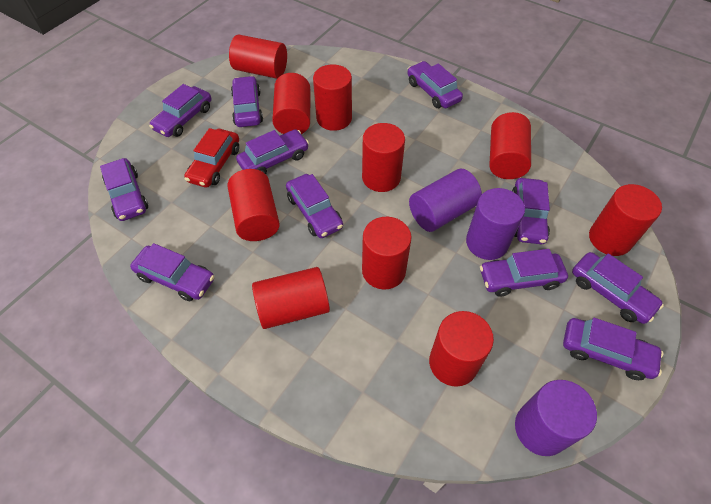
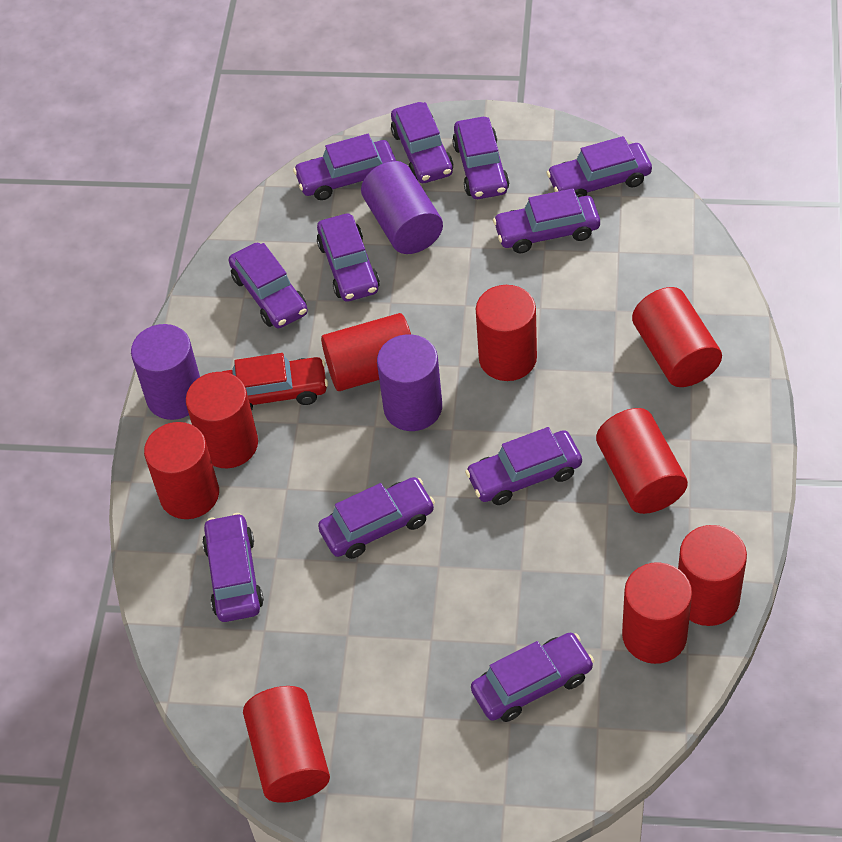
red cylinder: [228,169,280,241] [229,34,287,79] [252,267,330,329] [272,73,310,134] [313,65,352,131] [362,123,405,192] [362,217,412,290] [429,311,494,387] [489,112,531,179] [589,184,662,256] = 10 -> [144,422,219,519] [186,372,258,468] [243,686,330,803] [321,313,411,391] [476,285,537,381] [596,408,688,514] [622,562,692,664] [632,287,722,387] [678,525,747,626] = 9

